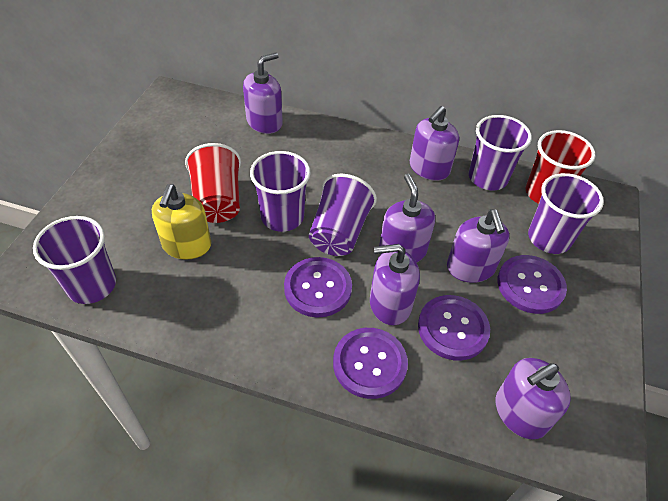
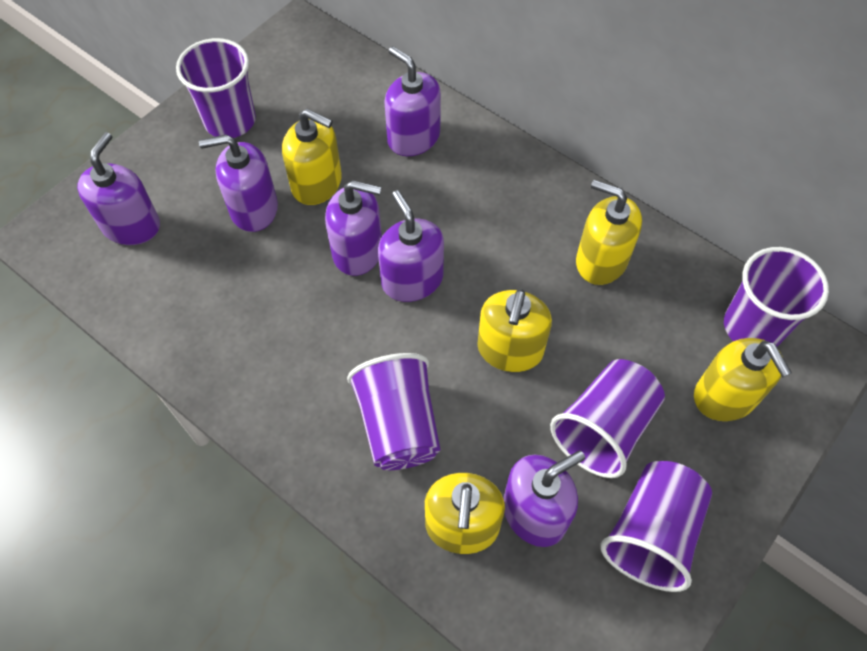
purple button: [284,257,352,318] [333,328,408,399] [418,295,490,361] [497,255,567,314] = 4 -> none = 0
red cup: [185,143,241,223] [526,130,595,204] = 2 -> none = 0
yellow soap dispenser: [152,184,211,260] = 1 -> [282,109,342,205] [425,473,505,554] [477,289,552,372] [576,180,642,285] [694,338,792,421] = 5

